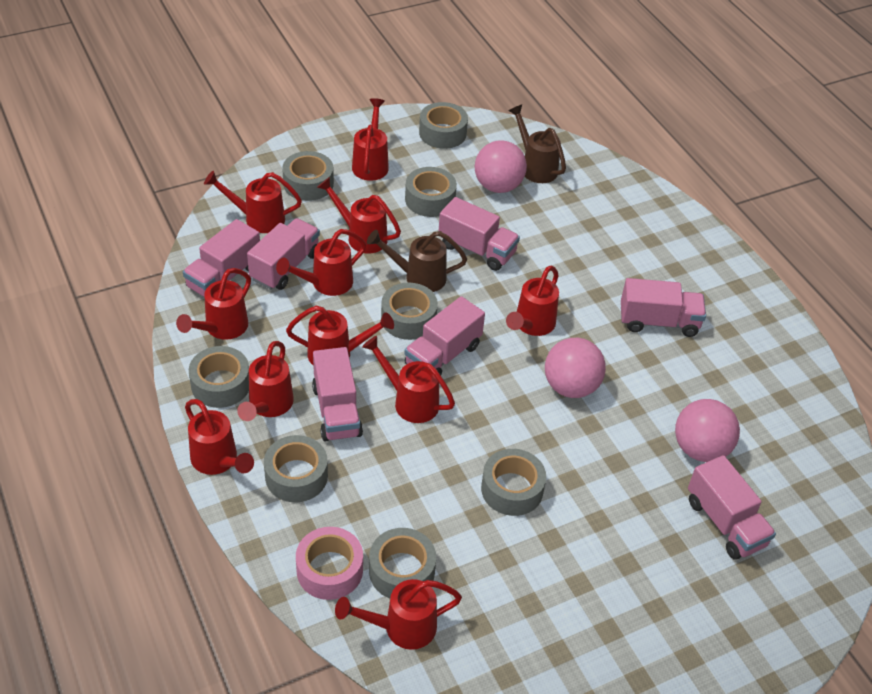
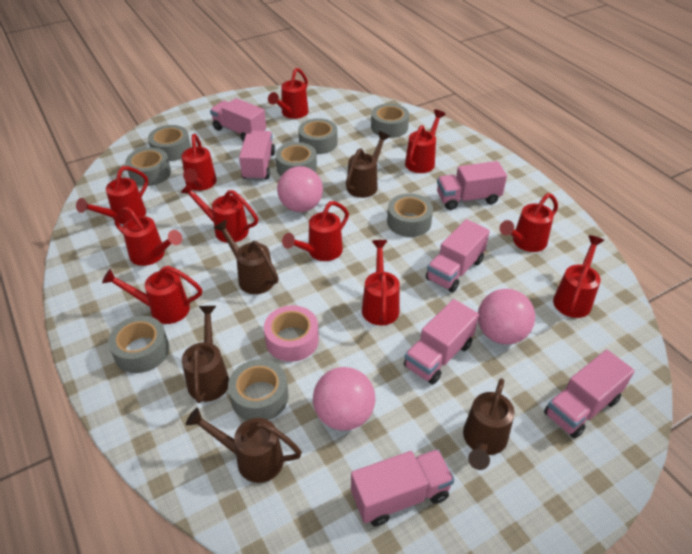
brown watering can: [367,230,467,292] [508,105,566,183] = 2 -> [182,306,229,403] [186,408,302,483] [214,220,278,294] [346,131,390,198] [463,378,515,470] = 5

